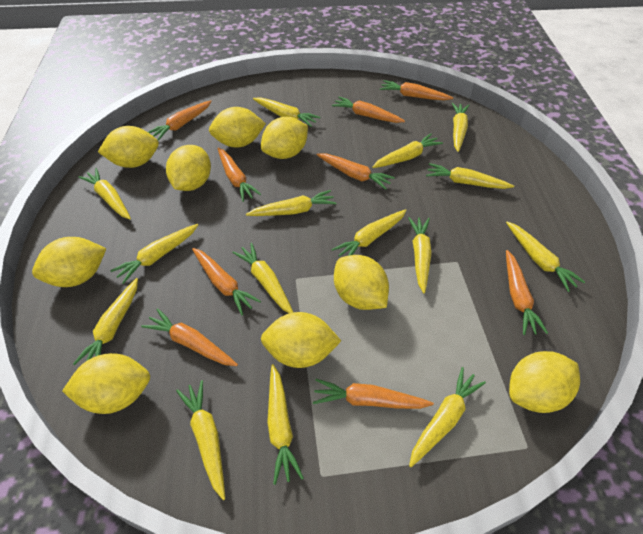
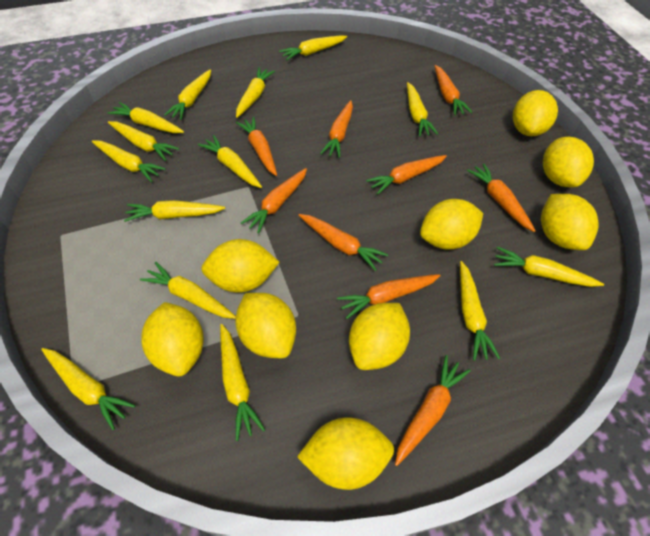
yellow carrot: [73,278,138,365] [79,168,131,219] [110,224,198,284] [176,380,225,500] [232,243,294,313] [246,190,336,216] [253,97,320,127] [267,364,304,485] [331,209,407,257] [372,133,443,168] [408,217,432,293] [409,367,486,467] [426,163,514,189] [452,103,469,152] [506,221,585,292] = 15 -> [41,348,136,430] [92,140,166,182] [108,102,184,133] [108,121,179,161] [124,200,225,222] [140,262,236,319] [164,69,211,120] [198,135,262,188] [220,324,265,441] [236,67,275,118] [279,35,347,61] [407,82,438,136] [460,261,500,361] [494,247,604,287] = 14

